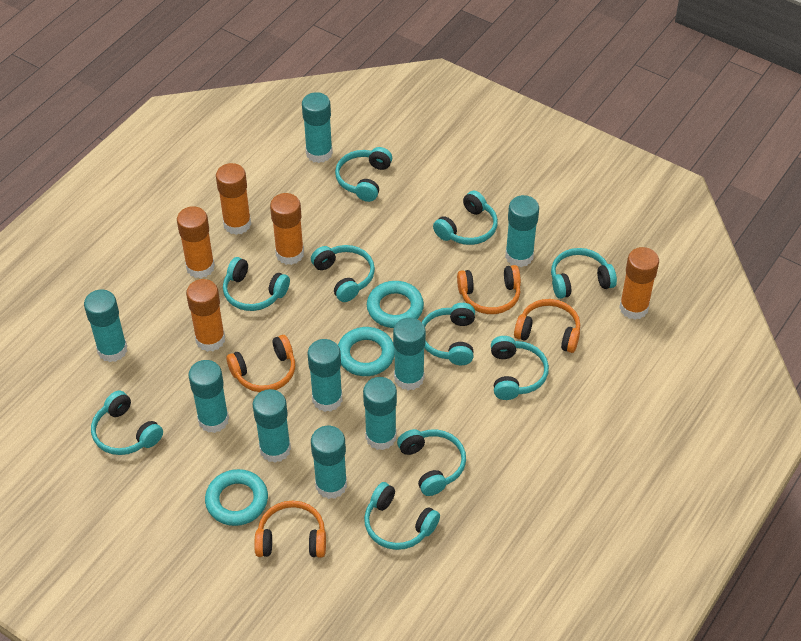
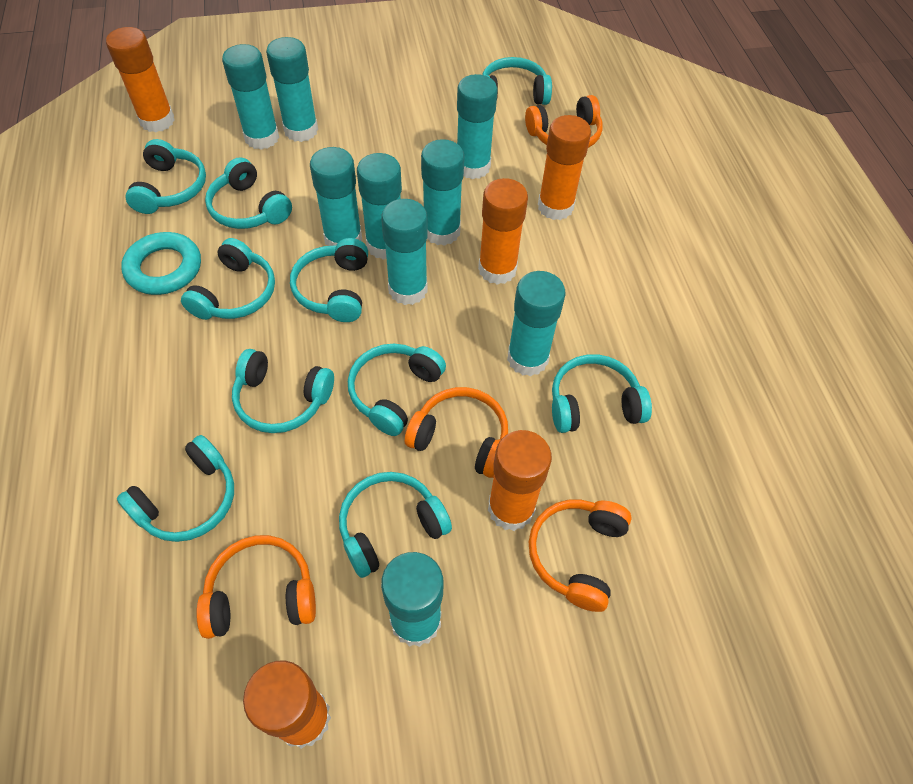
turquoise ring: [205,469,268,526] [338,327,395,376] [367,281,424,328] = 3 -> [121,232,201,295] = 1

